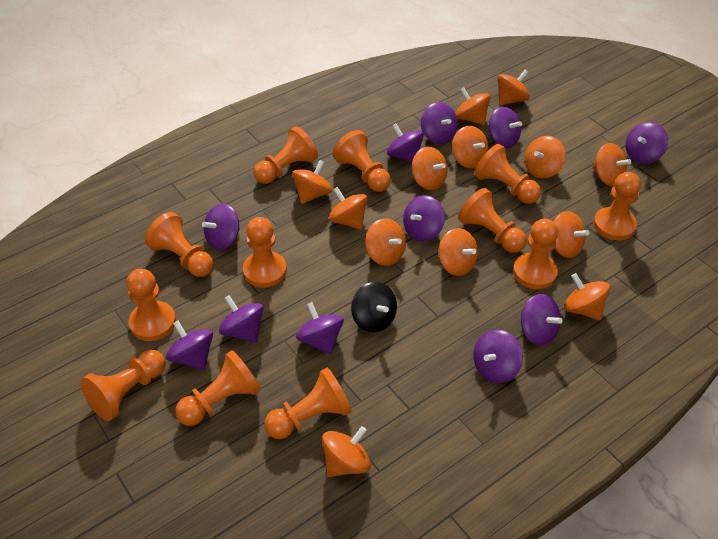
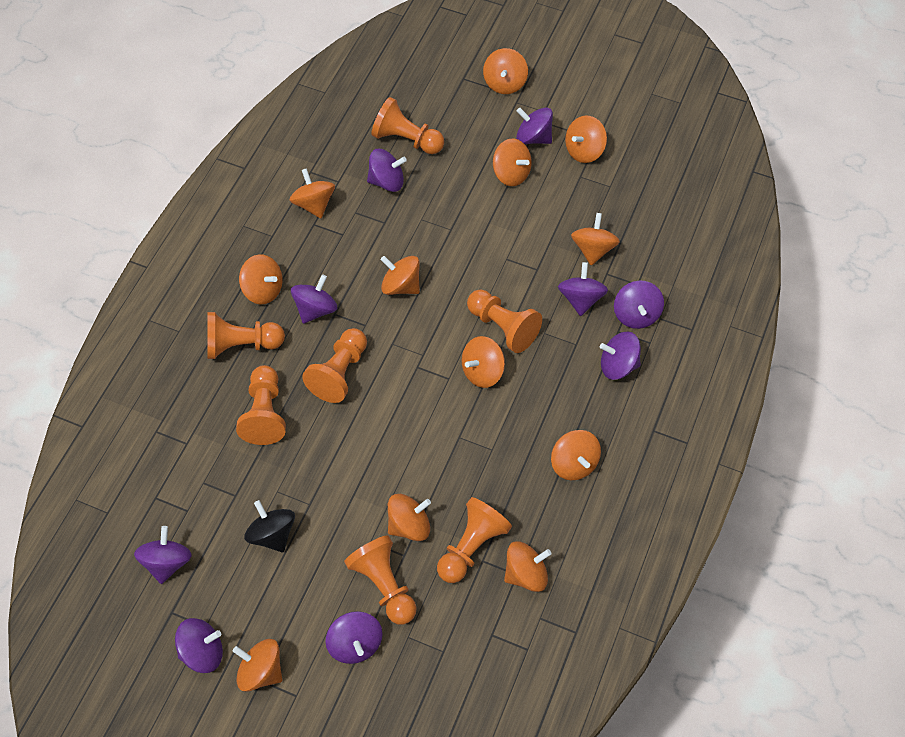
orange pawn: [80,350,166,421] [126,269,176,341] [144,212,213,277] [175,350,261,426] [243,217,287,288] [253,126,318,184] [264,368,352,439] [333,130,391,192] [458,188,527,253] [474,144,541,203] [513,219,558,289] [593,172,641,240] = 12 -> [208,312,285,359] [236,365,286,445] [302,328,367,403] [344,535,417,625] [371,97,444,154] [437,497,512,583] [467,290,542,353] = 7
orange spinning top: [292,160,332,204] [322,426,371,477] [329,187,368,230] [365,218,406,266] [412,147,447,190] [439,228,478,276] [452,126,488,168] [456,87,490,125] [497,70,530,105] [525,136,565,178] [553,211,589,258] [564,273,610,320] [592,143,631,186] = 13 -> [233,639,282,692] [239,255,283,304] [290,168,335,218] [380,256,420,295] [388,494,431,541] [462,336,505,388] [483,48,528,94] [493,138,532,186] [504,541,552,592] [551,430,601,480] [565,116,607,163] [571,213,620,265] = 12
purple spinning top: [166,321,213,371] [202,204,240,250] [219,295,264,343] [296,302,344,355] [387,123,424,162] [403,195,445,241] [421,102,458,144] [473,330,523,383] [489,107,522,148] [521,294,563,345] [626,122,668,164] = 11 -> [134,526,192,584] [175,618,223,673] [291,274,337,324] [326,611,383,664] [367,149,407,192] [516,107,553,144] [558,262,608,316] [600,332,641,380] [614,281,664,329] = 9

